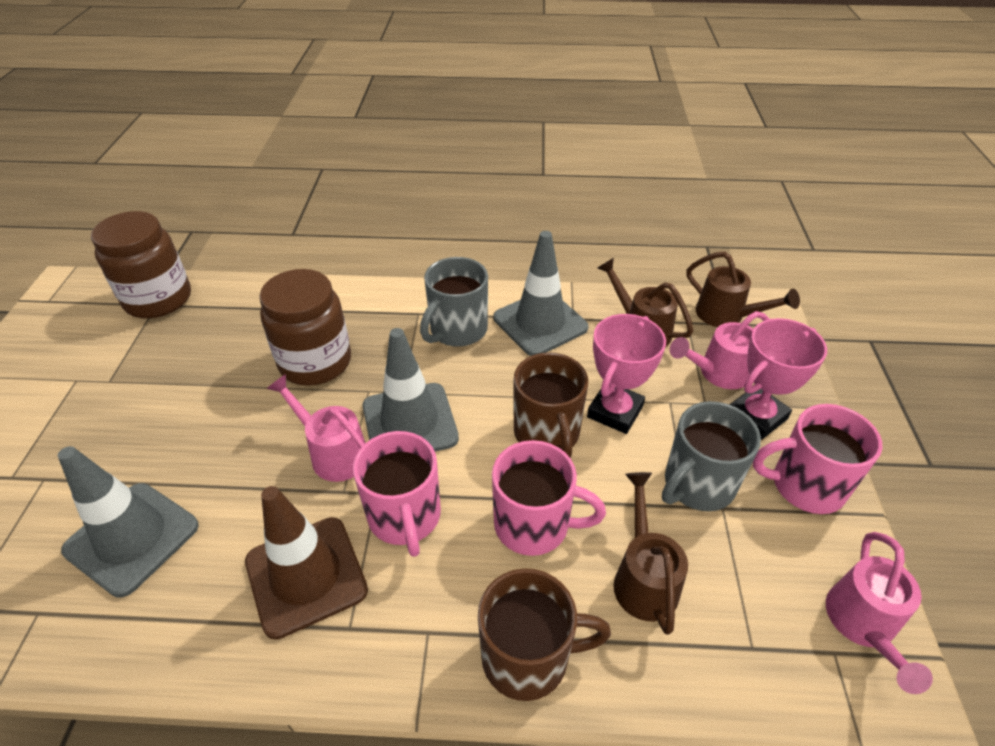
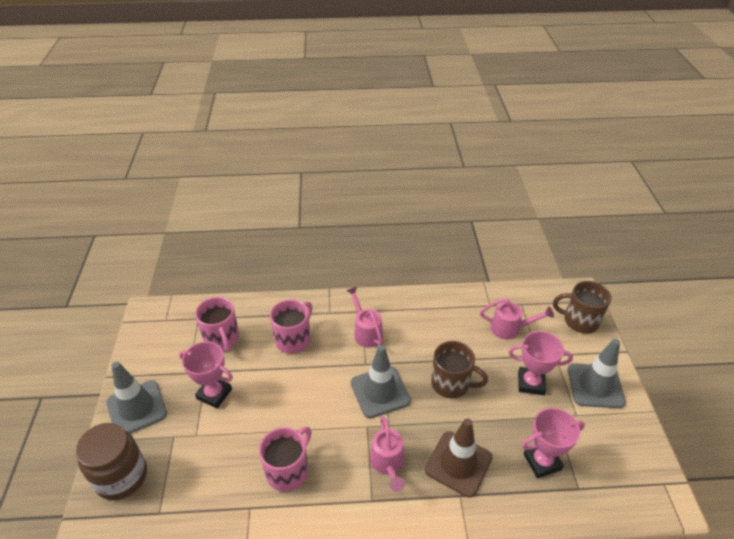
brown jar: [91,211,191,318] [259,269,351,386] = 2 -> [76,423,147,500] = 1
brown watering can: [598,258,693,347] [614,472,688,635] [687,252,800,327] = 3 -> none = 0
grey mug: [420,257,488,347] [662,401,761,511] = 2 -> none = 0
pink trophy: [587,314,666,434] [730,318,827,440] = 2 -> [179,341,233,408] [509,331,573,395] [522,408,585,478] = 3

